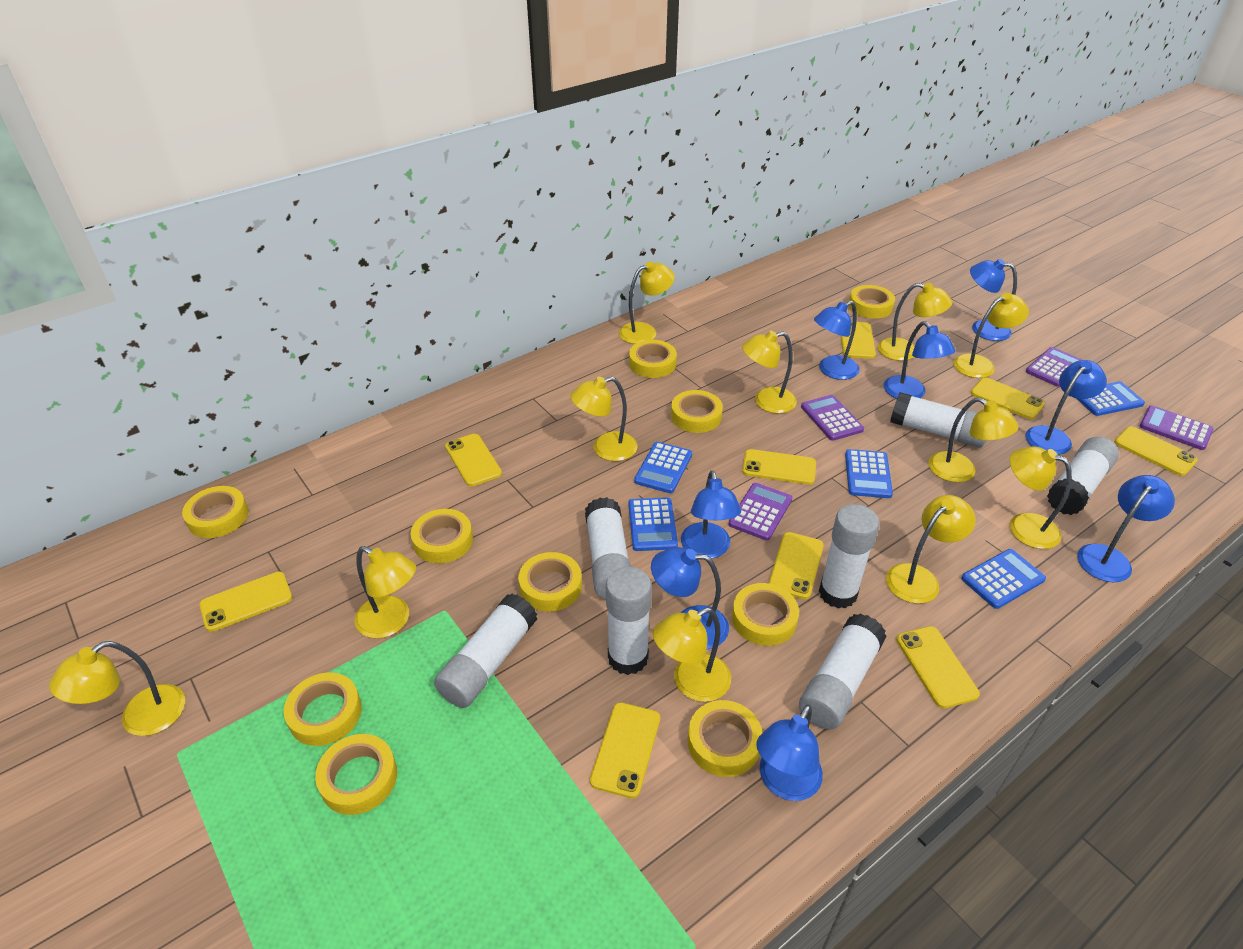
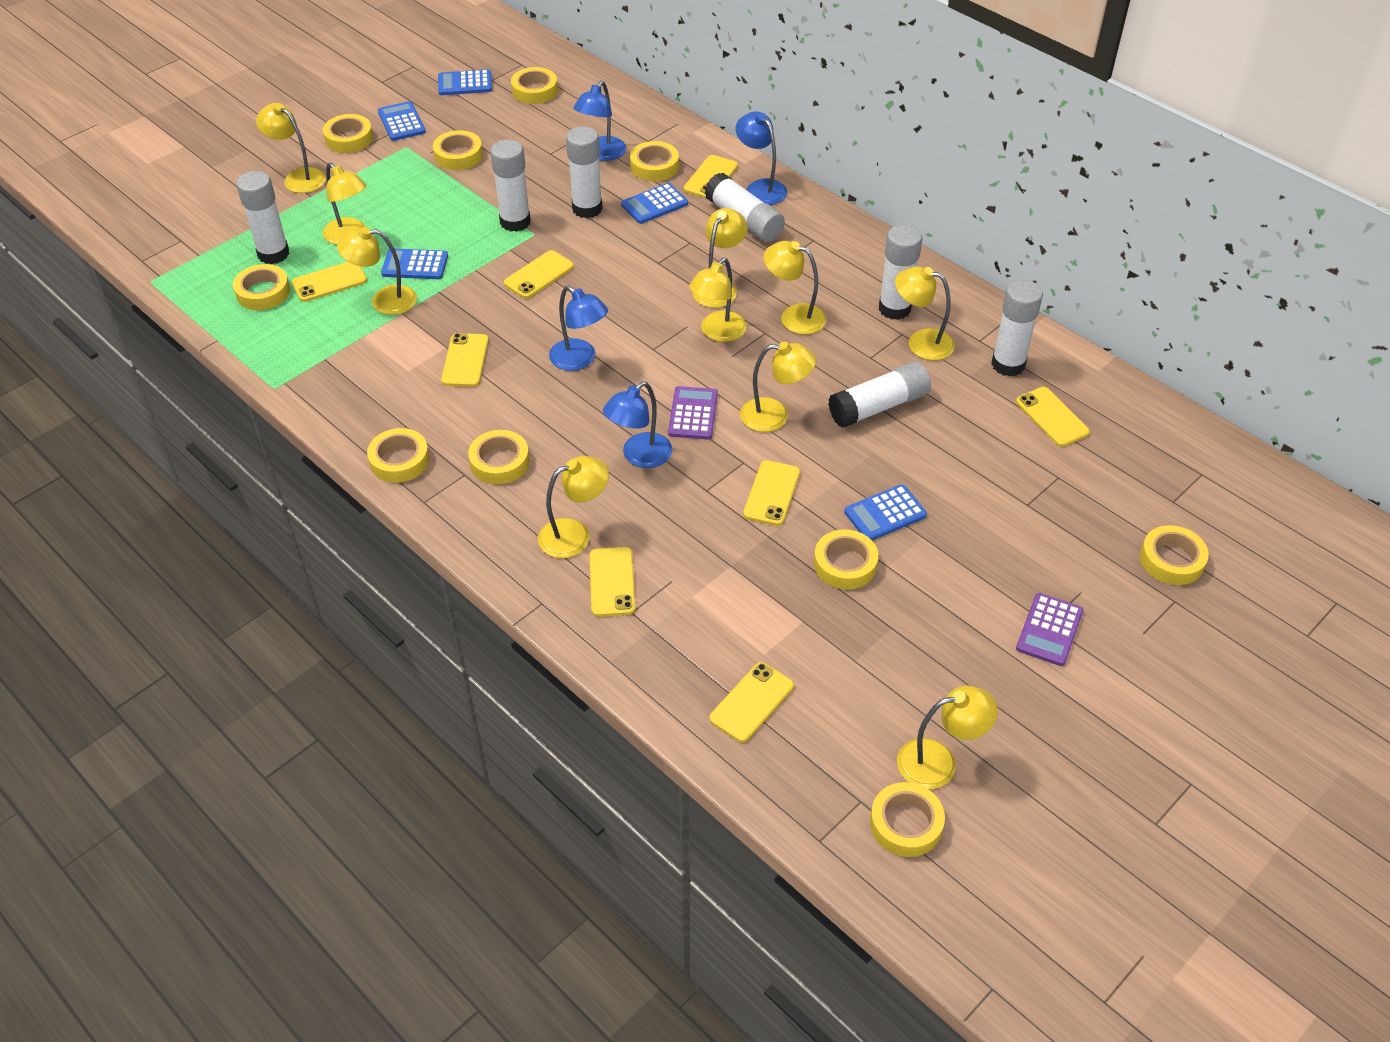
blue lamp: [651,547,729,649] [681,470,741,559] [756,704,823,801] [814,301,860,380] [884,321,955,399] [970,259,1017,341] [1025,360,1107,455] [1077,475,1175,582] = 8 -> [549,286,608,371] [573,81,627,161] [603,382,672,468] [735,111,787,205] = 4
purple calculator: [729,483,792,540] [801,395,864,441] [1026,347,1082,387] [1139,405,1213,450] = 4 -> [668,386,718,440] [1016,593,1083,666] = 2
yellow lamp: [49,641,185,736] [354,546,416,639] [570,377,637,461] [619,261,675,344] [653,608,731,702] [742,331,797,414] [878,283,952,361] [886,495,976,604] [928,397,1019,482] [953,293,1029,378] [1010,447,1072,549] = 11 -> [256,103,326,193] [323,162,367,245] [337,227,417,315] [538,456,609,558] [689,258,747,342] [692,208,747,308] [740,342,816,432] [764,241,826,334] [895,266,955,360] [897,685,998,789] = 10
yellow phone: [199,572,292,632] [445,434,502,486] [590,703,660,798] [742,449,816,485] [769,532,824,599] [841,321,876,359] [896,626,980,708] [971,378,1045,419] [1114,427,1198,476] = 9 -> [292,262,367,302] [441,333,489,387] [504,250,574,299] [590,547,636,617] [684,155,738,199] [709,662,794,742] [743,460,800,526] [1016,387,1090,447] = 8

